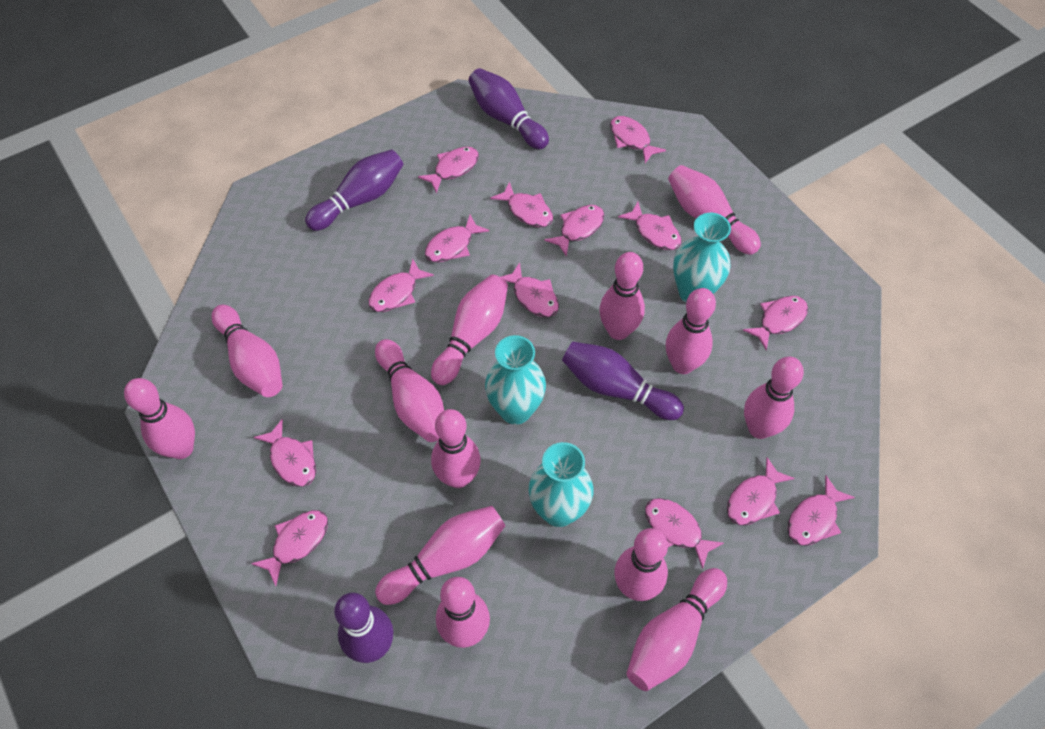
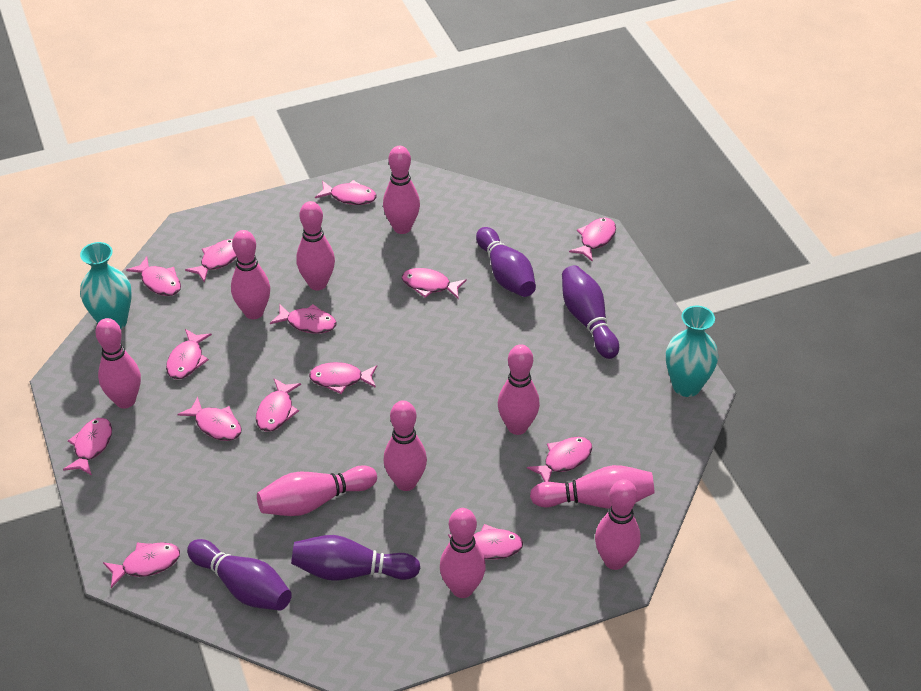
pink bowling pin: [124,378,195,459] [211,305,283,397] [375,339,444,442] [375,506,505,605] [431,275,508,385] [431,409,481,488] [436,577,490,648] [599,252,645,340] [614,528,668,601] [627,568,727,691] [666,288,716,374] [668,165,761,255] [744,356,804,439] = 13 -> [95,318,141,408] [231,230,270,319] [257,465,377,516] [296,201,335,290] [383,146,420,234] [383,400,427,491] [440,508,486,598] [498,344,540,435] [530,465,655,509] [595,479,640,570] = 10
turquoise vase: [485,335,546,425] [529,442,594,527] [673,213,731,303] = 3 -> [80,242,132,329] [666,306,719,397] = 2

